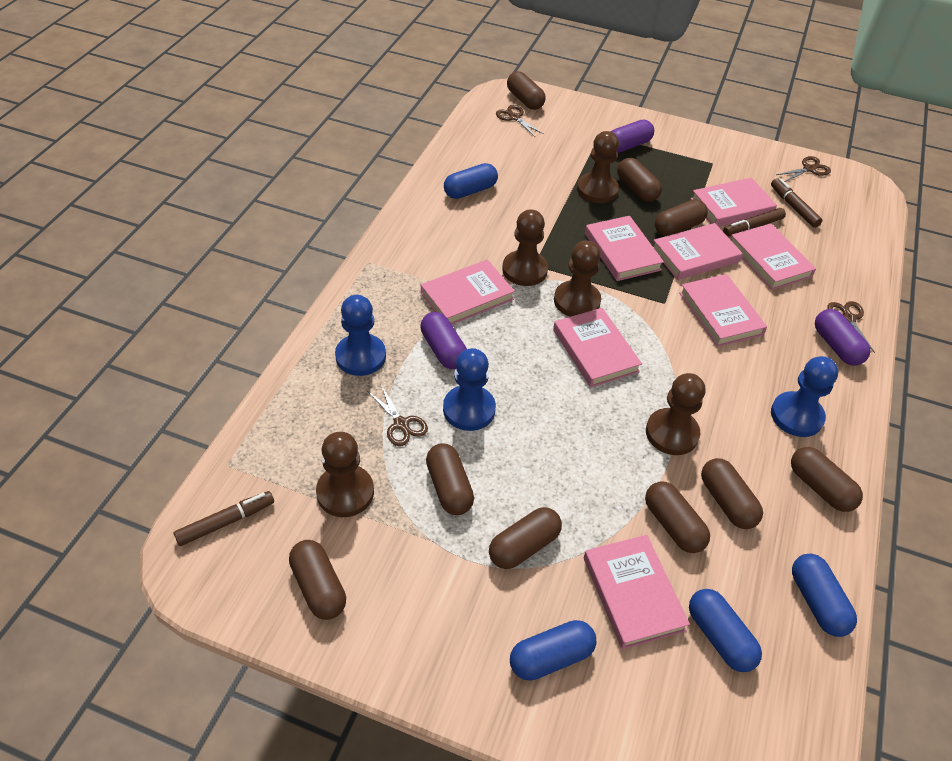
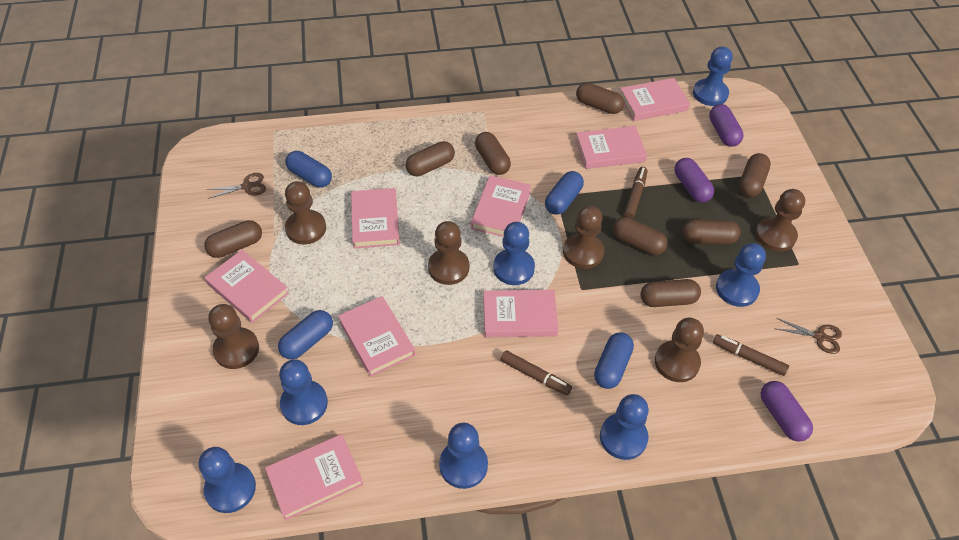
blue pawn: [335,295,386,376] [443,348,496,431] [771,356,838,437] = 3 -> [199,447,256,513] [279,359,328,425] [439,423,488,489] [493,222,535,285] [600,394,649,460] [693,46,733,106] [716,243,766,307] = 7
brown capsule: [289,540,346,620] [426,443,474,515] [489,507,562,569] [507,71,546,110] [617,158,662,202] [645,481,710,553] [655,199,708,236] [701,458,763,529] [791,447,863,512] = 9 -> [204,220,262,258] [406,141,455,176] [475,132,511,175] [576,83,624,114] [613,217,667,255] [641,279,701,307] [682,219,741,245] [739,153,771,197] = 8
brown pawn: [316,432,374,517] [502,209,548,286] [554,241,601,317] [577,131,619,203] [646,373,705,455] = 5 -> [208,304,259,369] [285,181,326,245] [428,221,469,285] [563,205,604,269] [655,318,704,382] [755,189,805,252] = 6
brown scissors: [369,385,428,446] [496,105,544,137] [776,156,831,182] [827,301,875,353] = 4 -> [206,173,266,199] [777,318,842,354] = 2

